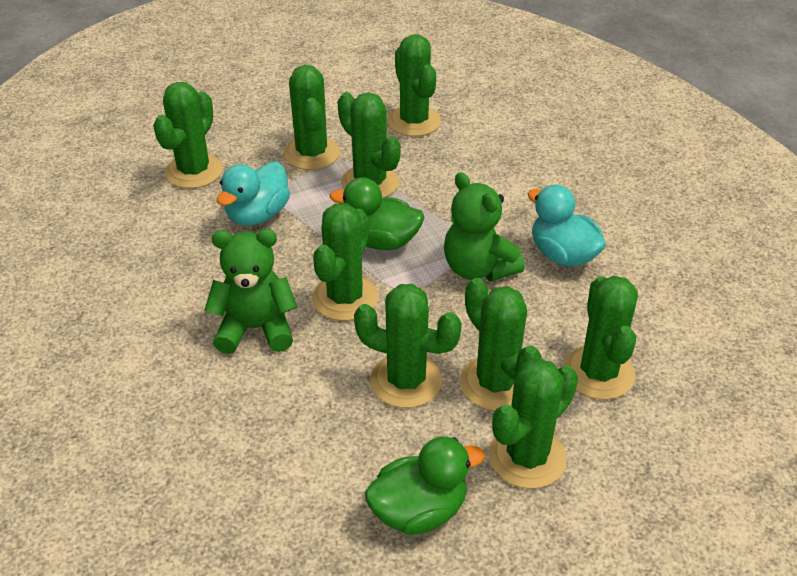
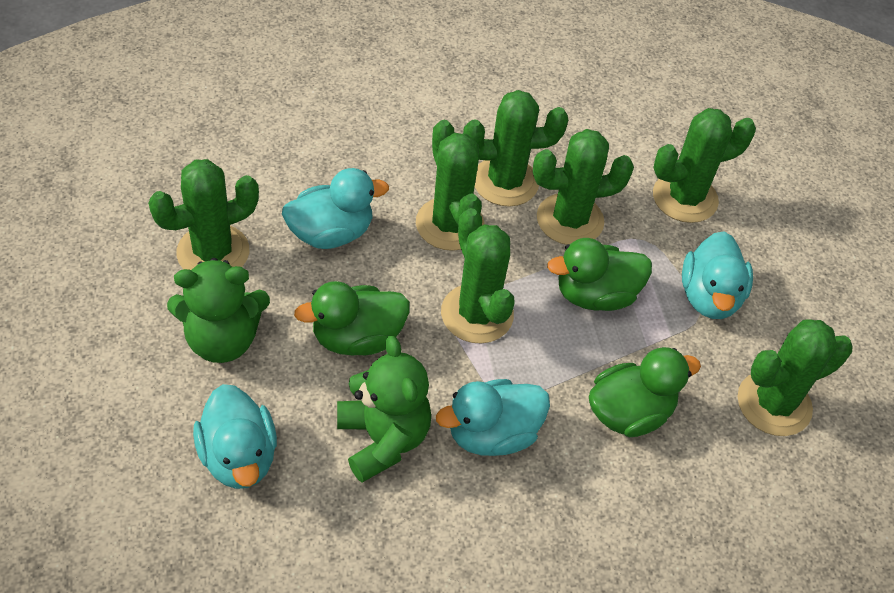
green cactus: [153,82,223,189] [284,65,340,170] [312,203,378,321] [338,92,401,198] [354,284,462,408] [387,34,441,137] [460,278,542,411] [489,358,578,489] [563,276,638,400] = 9 -> [148,159,259,270] [416,120,485,251] [441,208,515,344] [463,90,568,207] [533,129,634,245] [653,108,756,223] [738,319,852,436] = 7
green duck: [330,177,424,250] [365,437,485,535] = 2 -> [294,281,410,355] [547,238,652,311] [589,347,701,437] = 3
turquoise duck: [217,161,290,226] [528,185,606,267] = 2 -> [193,384,277,489] [282,168,389,249] [436,379,550,456] [682,231,753,319] = 4

